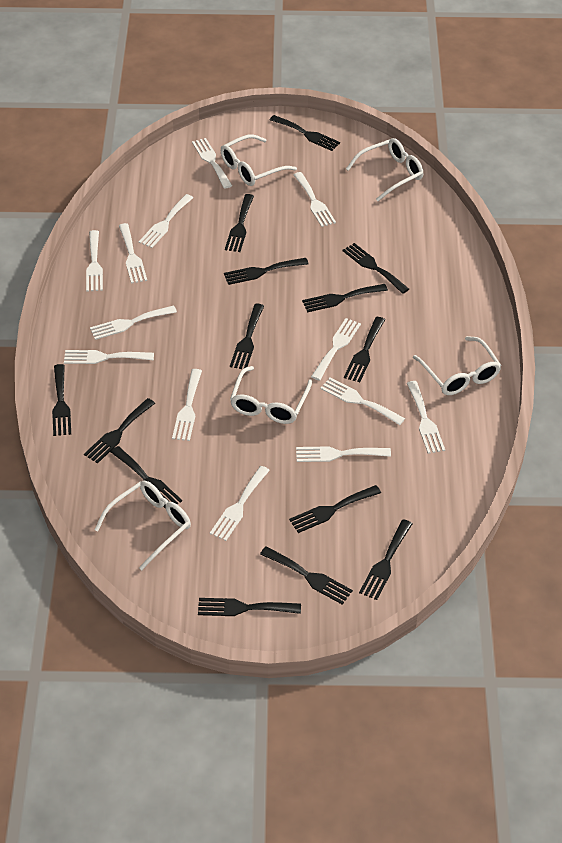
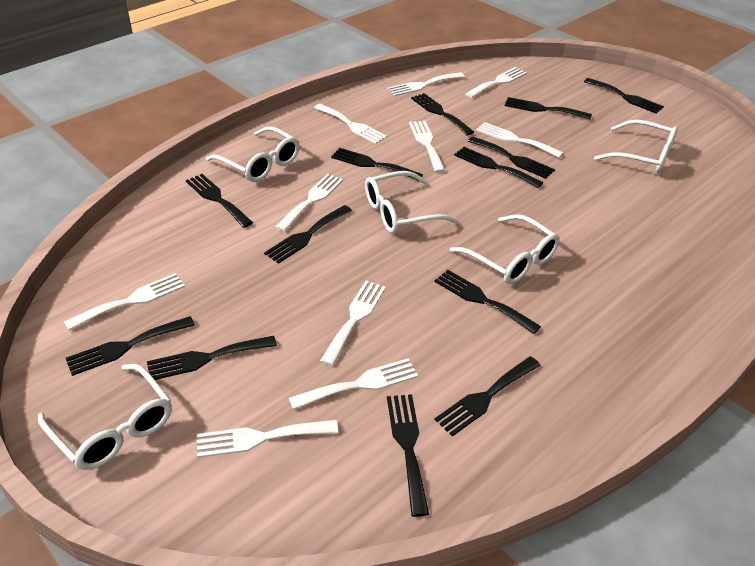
black fork: [52,364,71,436] [84,398,155,464] [111,446,182,509] [198,598,301,616] [224,258,308,285] [225,194,254,252] [230,304,264,369] [260,546,353,605] [270,115,340,151] [289,485,381,533] [302,284,388,312] [342,243,409,294] [344,317,385,382] [359,519,413,600] = 14 -> [66,316,195,376] [147,336,277,380] [186,174,253,228] [264,205,352,264] [331,148,423,180] [387,394,429,517] [411,93,474,135] [434,356,541,437] [435,270,541,334] [454,147,543,188] [468,137,555,179] [505,97,592,120] [584,78,664,113] = 13
white fork: [64,350,154,364] [86,230,103,292] [90,305,177,340] [119,223,147,284] [139,194,193,248] [172,369,202,441] [192,138,232,189] [210,466,270,541] [294,172,336,227] [296,446,391,462] [311,318,361,381] [320,377,405,425] [407,381,445,454] = 13 -> [64,273,185,330] [197,420,338,458] [275,174,343,232] [289,358,418,410] [314,104,387,144] [320,281,386,366] [387,72,465,96] [409,121,445,173] [465,67,527,98] [476,122,564,158] = 10

